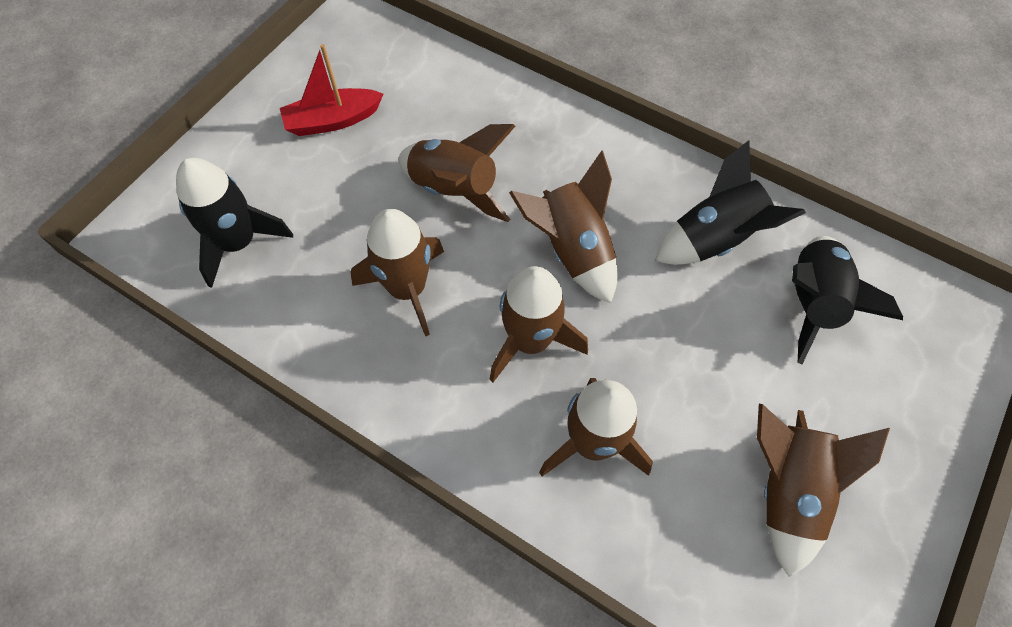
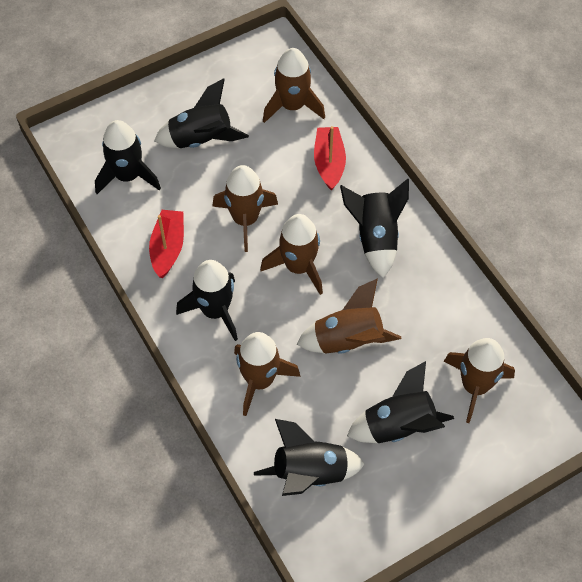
black rocket: [176,158,293,288] [655,140,806,265] [792,236,903,364] = 3 -> [95,120,161,194] [154,78,249,148] [176,260,238,341] [254,419,365,496] [340,179,409,278] [347,361,454,443] = 6
red boat: [280,44,383,136] = 1 -> [149,210,184,278] [314,126,346,191] = 2

